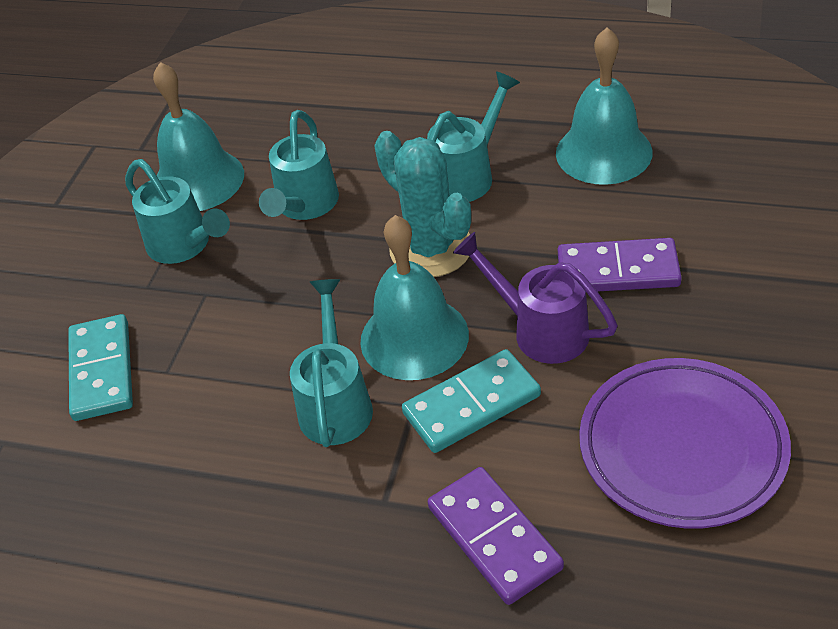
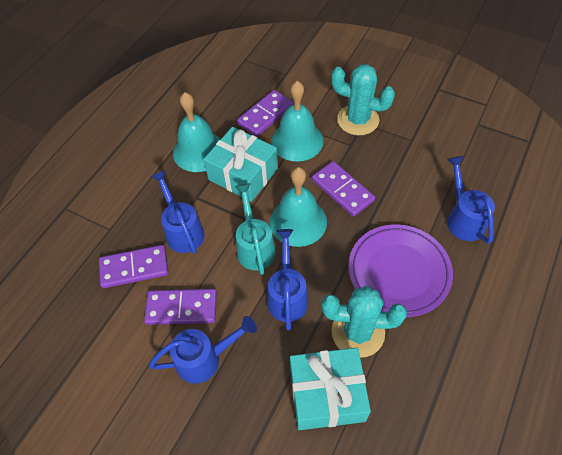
blue watering can: none = 0 -> [149,316,257,384] [151,170,204,254] [267,229,308,331] [447,156,495,244] = 4
purple domino: [428,467,564,605] [558,238,682,292] = 2 -> [99,245,168,288] [144,289,217,325] [237,90,294,137] [312,161,375,217] = 4
purple watering can: [453,232,618,364] = 1 -> none = 0
turquoise cactus: [374,131,471,277] = 1 -> [322,286,407,358] [331,64,395,135] = 2
turquoise domino: [68,314,133,421] [402,349,541,453] = 2 -> none = 0
turquoise gift: none = 0 -> [204,127,278,202] [290,348,371,430] = 2
turquoise watering can: [125,159,230,264] [259,110,339,220] [290,279,373,447] [427,71,520,202] = 4 -> [235,183,276,275] = 1

